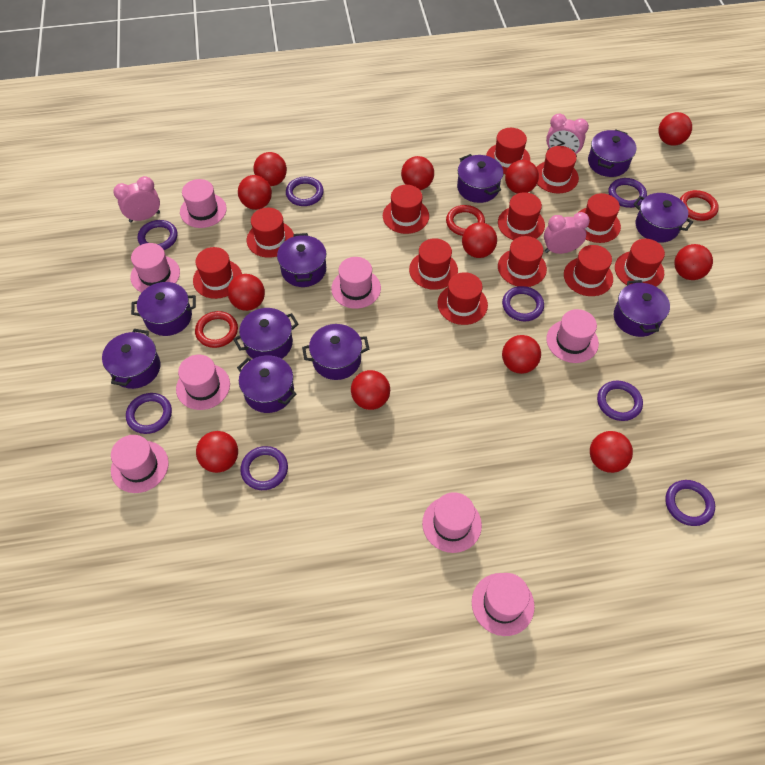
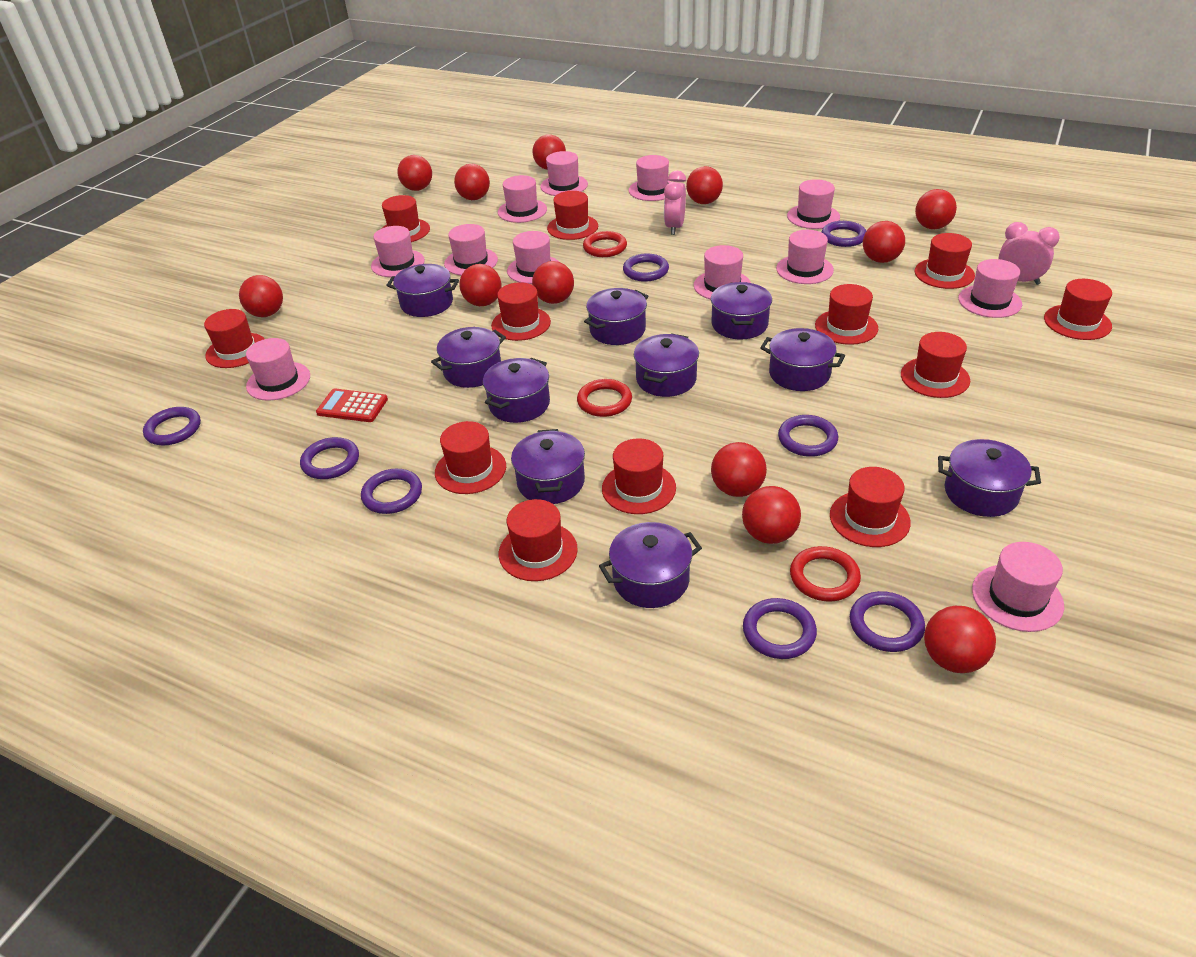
pink clock: [113,176,160,222] [544,212,590,254] [546,113,589,157] = 3 -> [664,171,686,235] [998,222,1060,285] = 2
pink hat: [111,435,169,493] [130,243,180,292] [176,355,230,410] [180,179,227,228] [331,257,381,309] [422,492,482,553] [472,573,535,636] [547,309,599,363] = 8 -> [246,338,310,401] [371,226,425,277] [444,224,498,276] [498,175,547,223] [507,231,559,284] [540,151,588,196] [629,155,671,201] [694,245,751,300] [776,230,834,284] [787,179,840,229] [958,259,1022,318] [972,542,1064,632] = 12
red calculator: none = 0 -> [316,388,388,422] = 1

